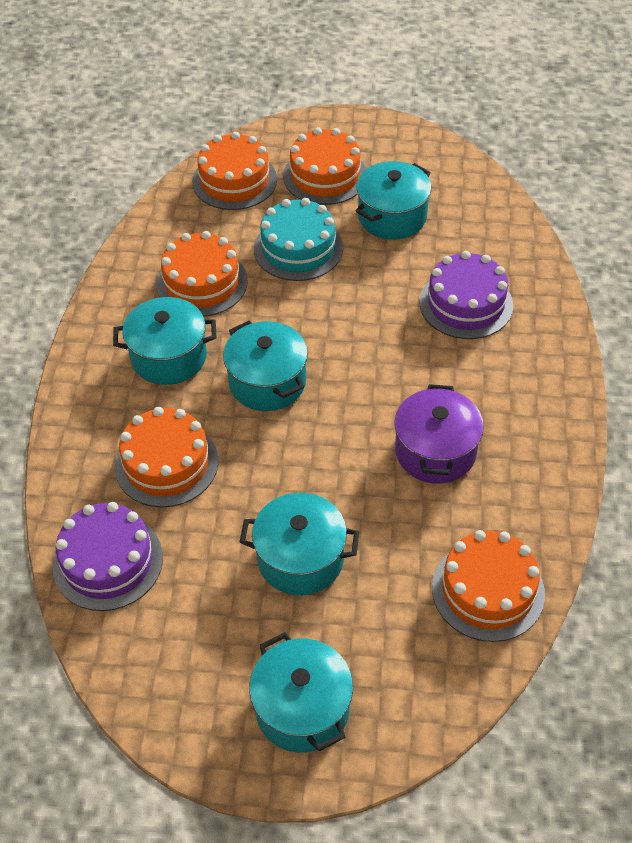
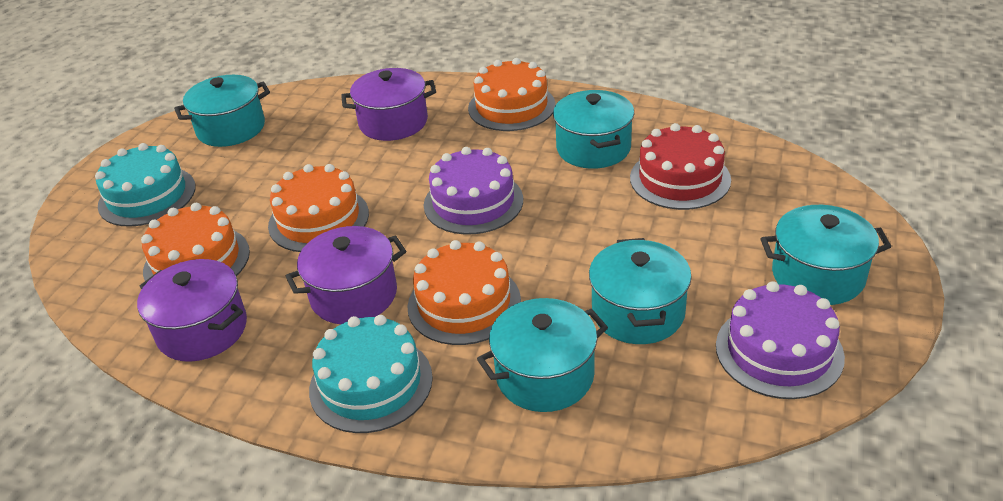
orange cake: [115,407,218,507] [156,231,248,317] [192,132,277,210] [283,127,366,205] [432,530,545,642] = 5 -> [141,203,250,281] [268,164,369,252] [407,240,521,345] [468,58,556,131] = 4
purple pot: [394,384,484,484] = 1 -> [137,259,247,362] [286,226,406,324] [341,68,436,141] = 3
red cake: none = 0 -> [630,123,731,210] = 1
turquoise cake: [254,198,343,281] = 1 -> [95,143,196,227] [309,315,433,433] = 2

